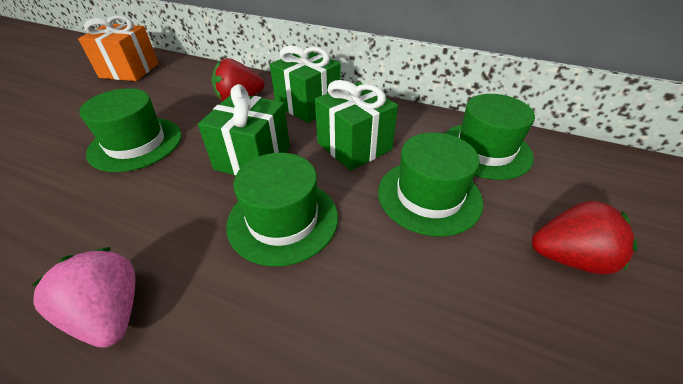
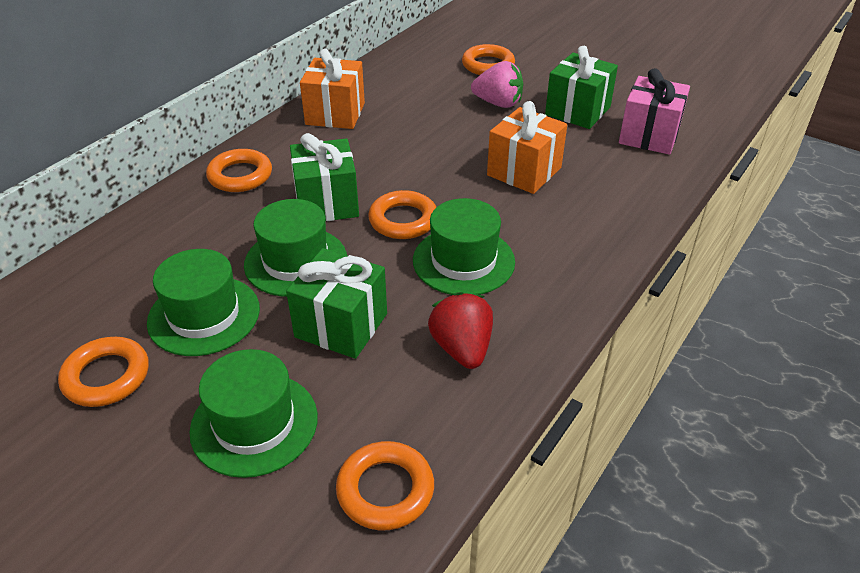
orange gift: [78,15,159,81] = 1 -> [300,49,365,129] [487,101,567,194] = 2
orange ring: none = 0 -> [58,337,149,407] [206,149,272,192] [336,441,434,530] [368,190,436,239] [462,44,515,75] = 5
pink gift: none = 0 -> [619,68,690,155] = 1
red strawberry: [212,58,264,101] [532,201,638,275] = 2 -> [428,292,493,369] = 1

